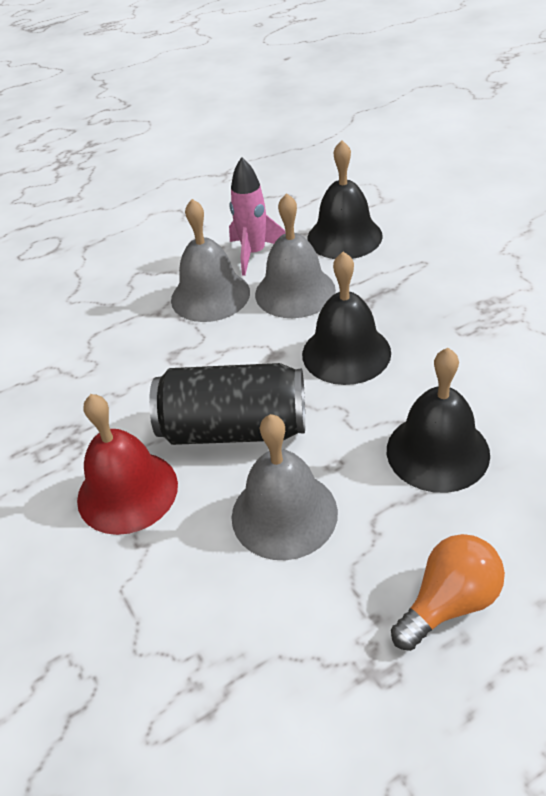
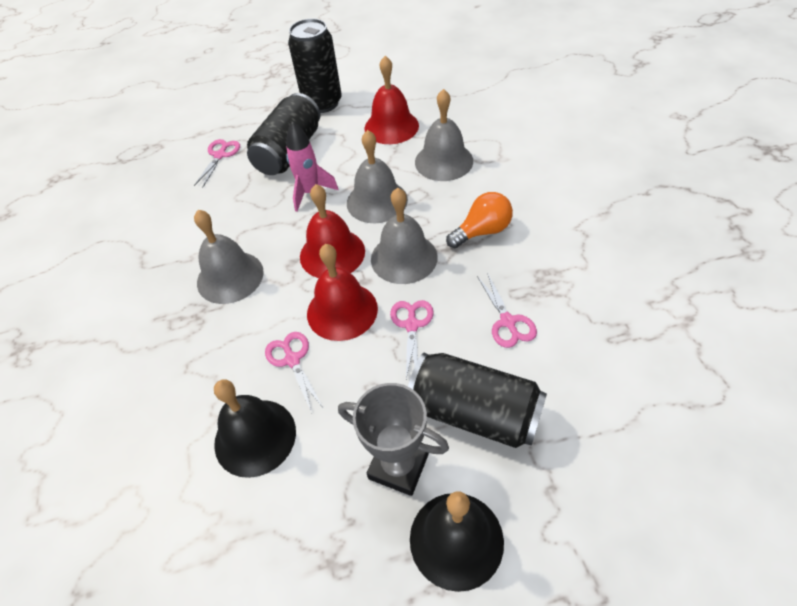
black bell: [302,252,391,385] [307,140,383,259] [387,348,490,493] = 3 -> [214,379,296,478] [410,492,504,592] = 2
black can: [149,363,305,445] = 1 -> [247,93,320,175] [288,18,342,113] [408,352,547,448] = 3
grey bell: [171,199,250,322] [232,414,338,560] [255,193,336,318] = 3 -> [194,210,264,304] [347,130,408,223] [371,188,438,284] [415,89,473,181] = 4
grey trophy: none = 0 -> [338,383,449,496] = 1
pink scissors: none = 0 -> [194,139,240,188] [265,332,324,413] [390,300,434,379] [477,272,537,348] = 4
red bell: [77,394,178,535] = 1 -> [300,184,365,278] [307,244,378,341] [364,56,419,144] = 3

